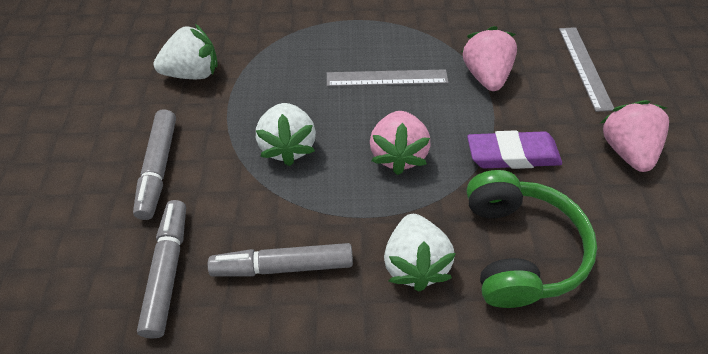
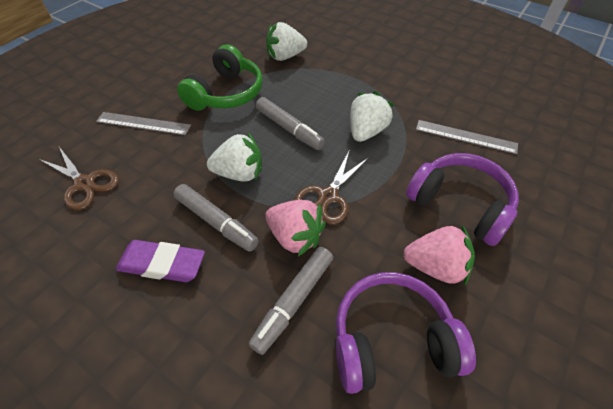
brown scissors: none = 0 -> [39,147,119,210] [294,151,369,225] = 2
pink strawberry: [370,111,431,175] [462,26,517,91] [599,100,669,172] = 3 -> [265,200,326,257] [403,225,475,286] = 2
purple headphones: none = 0 -> [336,272,476,394] [406,153,519,246] = 2

